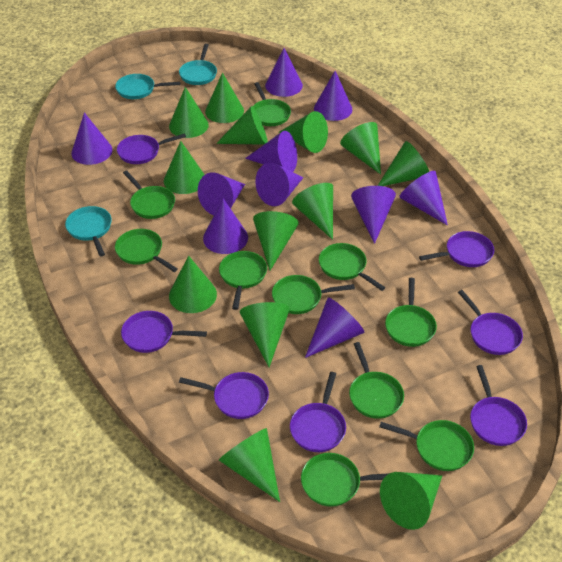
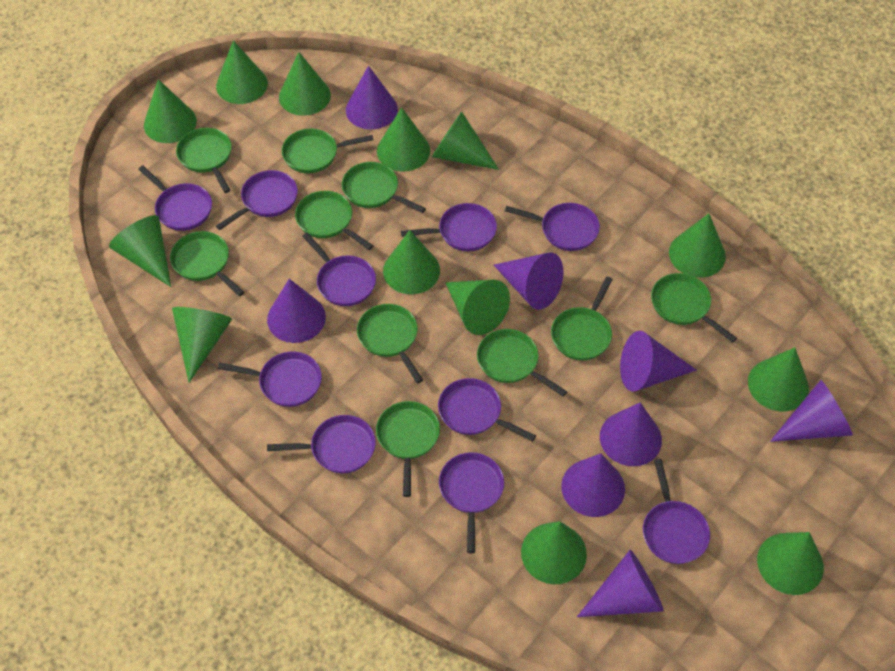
purple cone: [71,112,113,165] [198,172,245,215] [203,199,248,254] [245,131,297,172] [255,163,304,206] [265,48,303,97] [305,297,365,358] [314,71,352,121] [351,186,396,244] [399,171,448,226] = 10 -> [267,279,326,343] [346,66,398,129] [494,252,563,310] [561,453,625,517] [577,550,664,617] [600,402,662,466] [620,331,696,392] [770,380,853,442] = 8
purple pan: [117,133,186,164] [121,311,207,353] [179,372,269,419] [290,372,346,452] [419,231,494,267] [458,290,523,355] [470,365,527,446] = 7 -> [138,166,212,231] [216,170,298,230] [218,351,322,407] [267,415,376,473] [302,233,376,306] [401,203,497,251] [438,378,536,442] [439,452,504,553] [505,203,600,251] [643,459,710,564] = 10
turquoise pan: [65,206,112,256] [115,74,180,99] [179,44,217,85] = 3 -> none = 0

